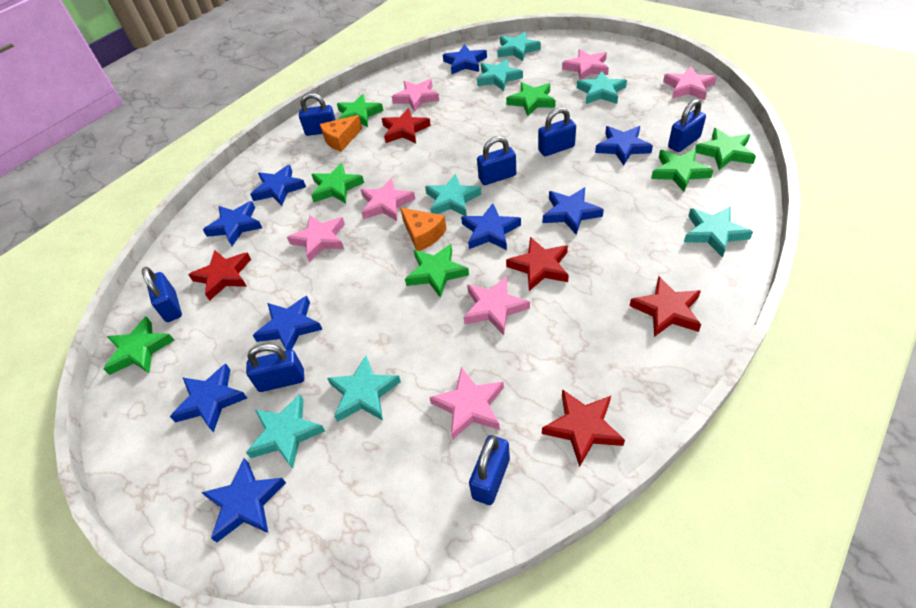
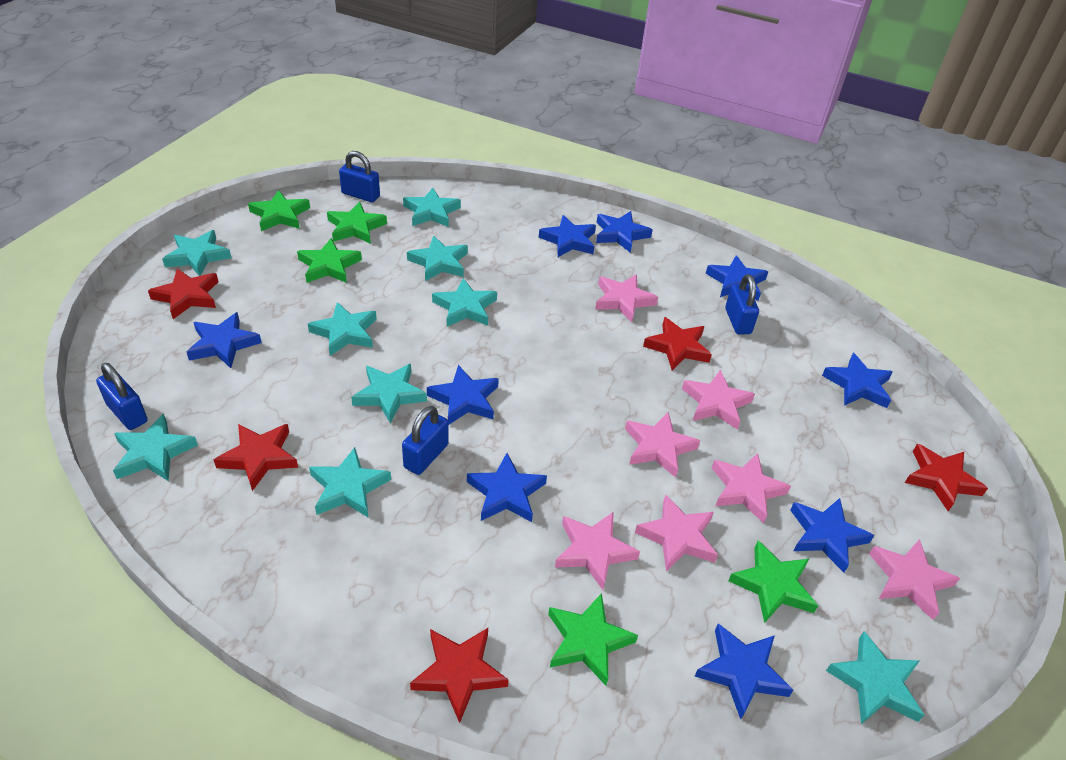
blue padlock: [142,267,182,322] [246,343,304,392] [299,93,336,136] [469,435,510,505] [477,136,516,185] [538,107,576,156] [668,99,706,152] = 7 -> [96,363,148,430] [339,151,380,202] [402,406,449,475] [725,274,759,335] = 4
green star: [103,316,174,375] [311,163,364,203] [337,94,383,127] [405,244,469,298] [506,82,556,116] [651,149,714,192] [695,128,756,170] = 7 -> [248,190,310,231] [297,238,362,283] [327,202,387,244] [548,593,638,685] [728,540,818,623] = 5
orange cheese: [320,115,362,152] [400,208,446,251] = 2 -> none = 0
turquoise star: [246,394,325,469] [327,356,401,422] [425,174,481,216] [477,59,523,91] [497,32,541,61] [577,71,627,104] [684,207,753,258] = 7 -> [113,414,198,481] [162,230,231,276] [308,302,377,356] [309,447,391,517] [351,364,427,423] [403,188,461,227] [407,236,468,281] [432,278,497,327] [826,631,925,724] = 9

